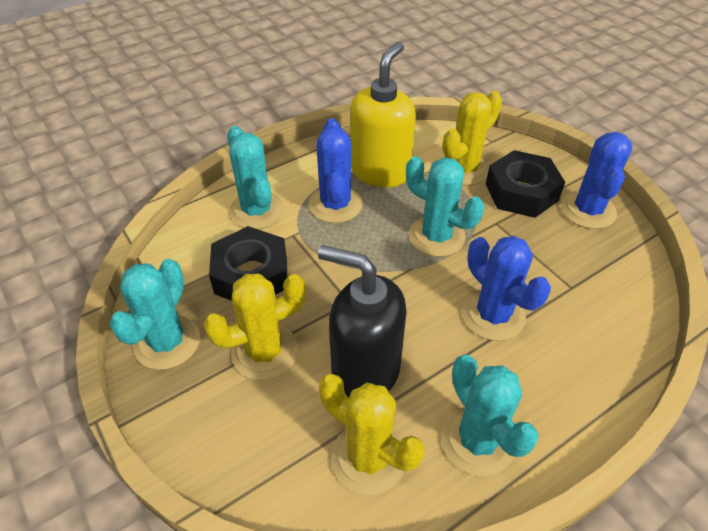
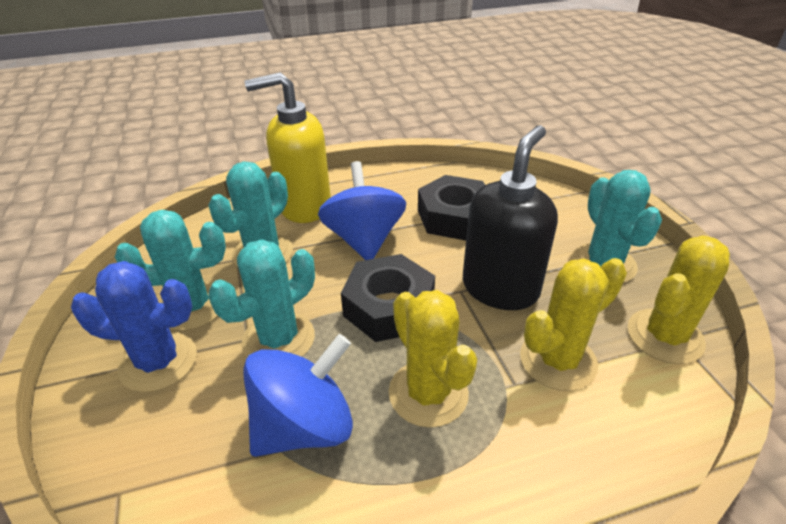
blue cactus: [309,118,363,223] [462,236,551,341] [561,132,633,229] = 3 -> [71,261,197,392] = 1
blue spinning top: none = 0 -> [243,334,353,457] [318,161,406,260] = 2

